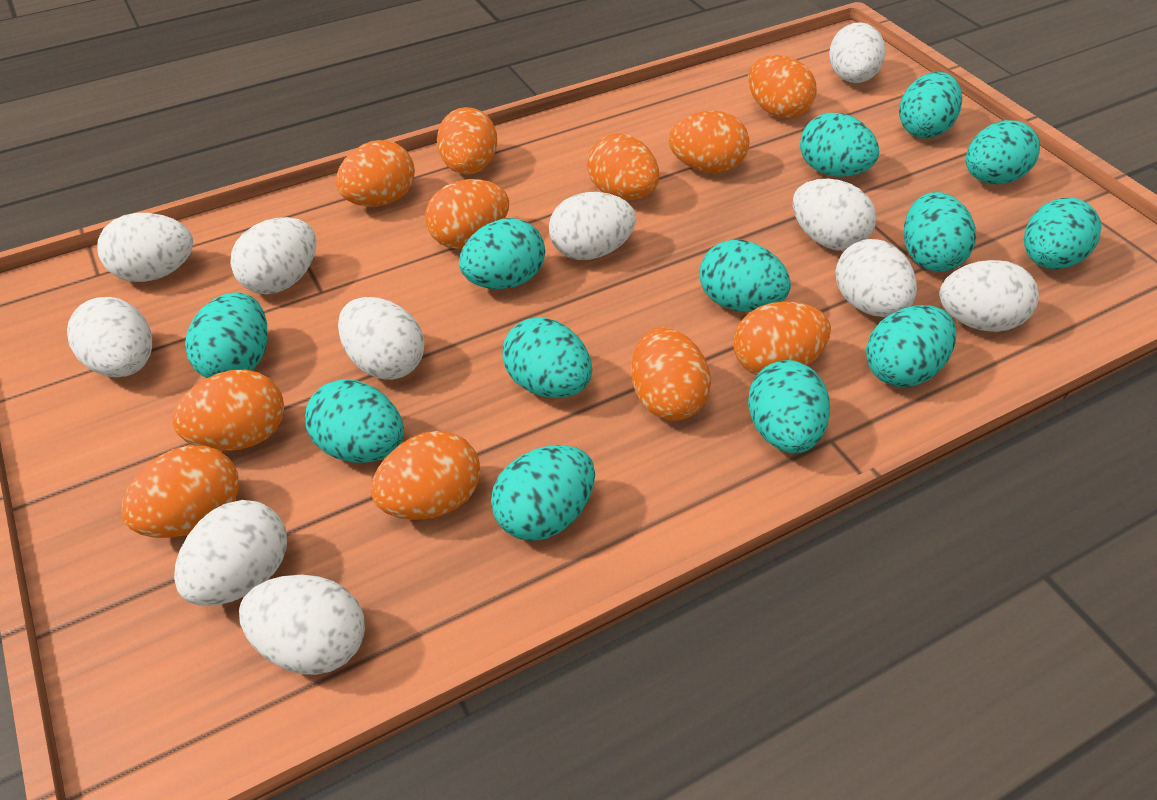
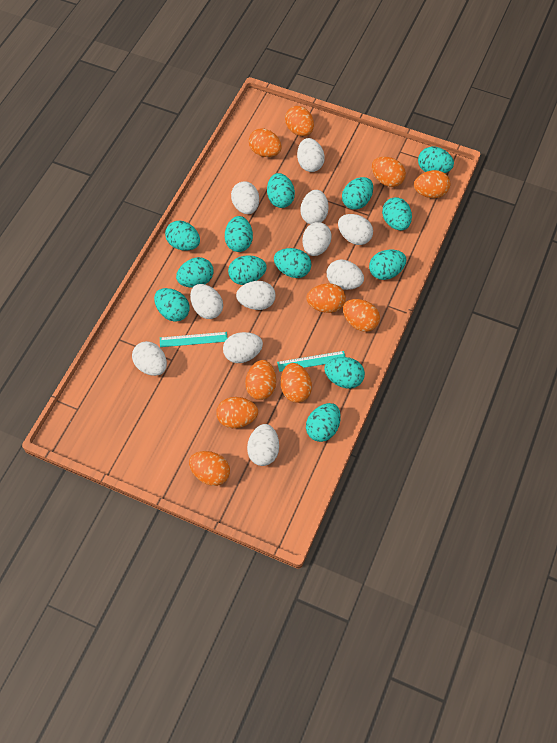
orange egg: [121,445,239,538] [172,370,284,451] [336,140,415,207] [371,431,480,520] [425,179,509,249] [437,107,497,175] [587,133,659,200] [631,327,711,421] [669,111,749,173] [733,301,831,375] [748,55,817,119] = 11 -> [189,451,230,486] [216,397,258,428] [245,360,276,400] [249,128,282,157] [281,363,312,403] [285,106,314,136] [307,284,346,313] [343,299,380,332] [372,157,406,187] [414,170,450,198] = 10
turquoise ruler: none = 0 -> [160,332,227,347] [277,351,345,372] = 2

